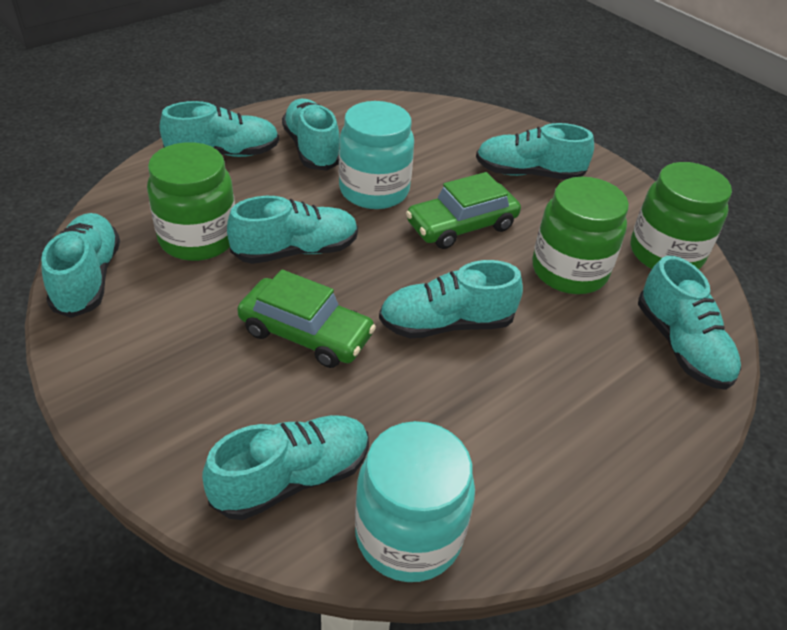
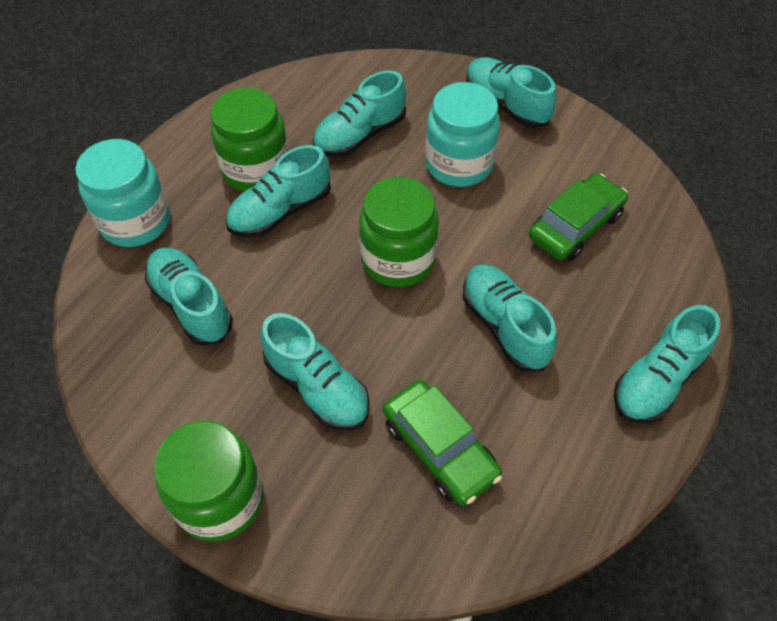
turquoise shoe: [41,213,120,318] [160,101,279,157] [202,415,369,520] [227,196,358,264] [282,99,340,171] [379,260,523,338] [476,123,594,180] [638,256,741,390] = 8 -> [145,248,233,346] [225,145,331,238] [260,313,370,430] [312,70,406,157] [463,264,557,372] [466,57,556,128] [614,305,720,424] = 7

